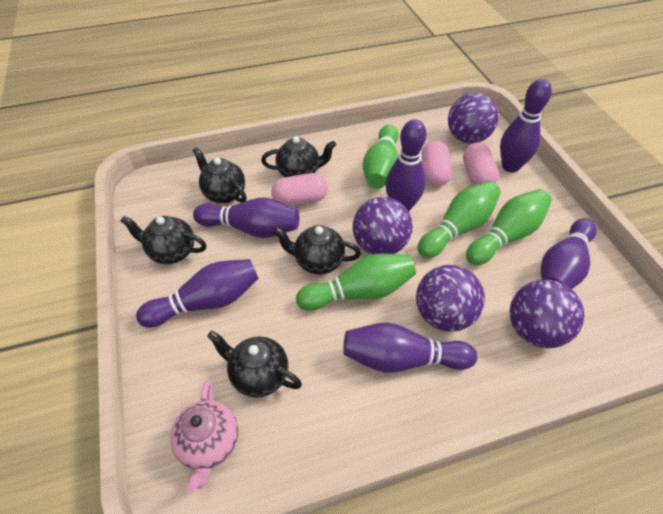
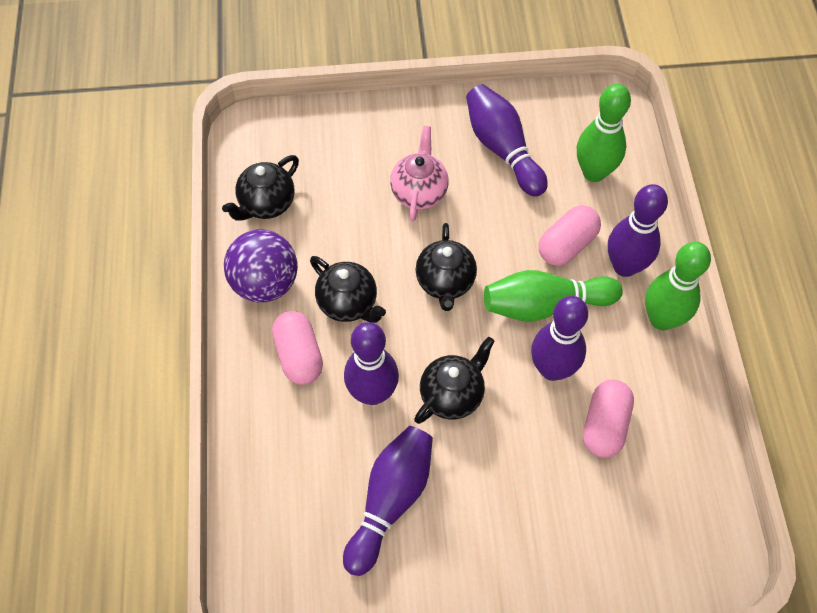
black teapot: [120,216,207,264] [193,147,247,203] [207,331,302,398] [261,136,336,177] [273,225,361,274] = 5 -> [222,155,299,221] [310,256,386,323] [414,337,495,424] [416,223,477,311] = 4
green bowling pin: [296,254,416,311] [363,125,399,189] [418,181,500,258] [466,189,552,265] = 4 -> [484,270,623,322] [577,84,631,182] [645,242,711,330] = 3
purple ball: [353,197,413,255] [416,265,485,332] [448,93,499,144] [509,279,585,348] = 4 -> [224,229,298,303] = 1
purple bowling pin: [136,259,259,328] [193,198,299,238] [343,322,477,373] [385,119,427,211] [500,79,552,172] [541,218,597,289] = 6 -> [343,426,433,576] [344,322,399,405] [466,84,548,197] [531,296,588,381] [608,184,668,277] = 5

